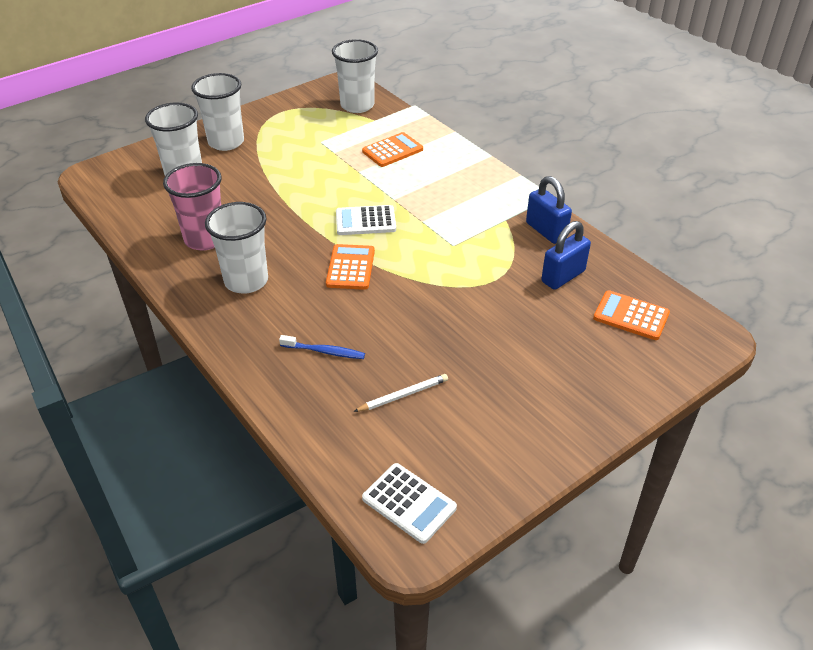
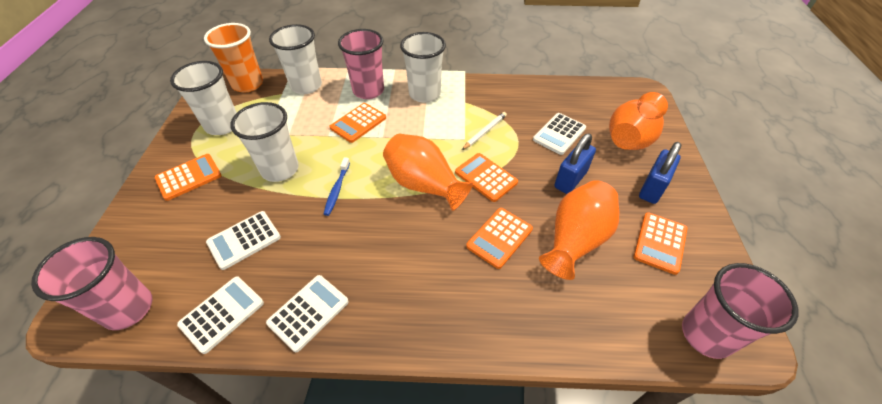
orange calculator: [326,244,375,290] [362,132,423,167] [593,290,670,340] = 3 -> [155,154,222,201] [330,103,386,143] [455,153,518,202] [466,208,533,269] [634,212,687,275] = 5
orange cup: none = 0 -> [204,23,263,93] = 1
orange vase: none = 0 -> [383,134,473,211] [539,180,619,280] [609,92,668,150] = 3
pink cup: [163,163,222,251] = 1 -> [31,237,152,330] [338,29,384,99] [682,263,799,359] = 3
white calculator: [336,205,396,235] [362,463,457,544] = 2 -> [177,276,264,354] [206,211,281,270] [266,275,349,352] [533,113,586,155] = 4

